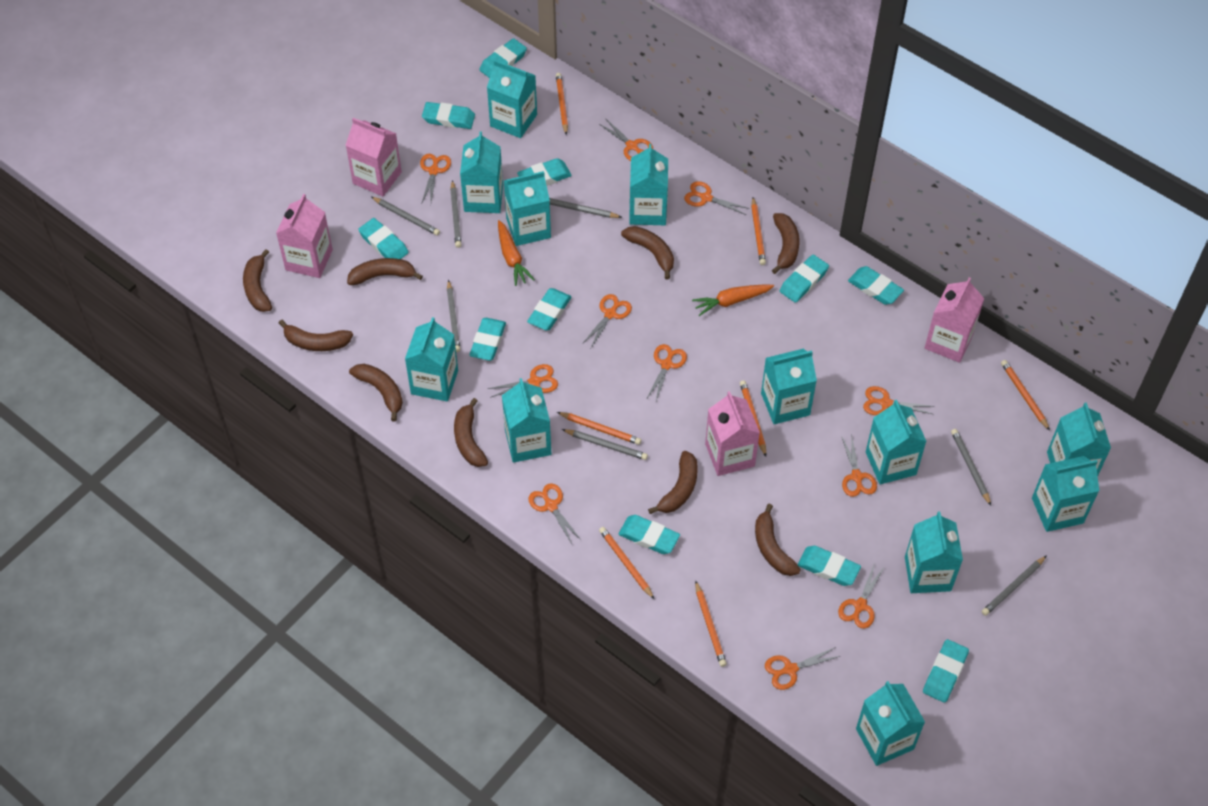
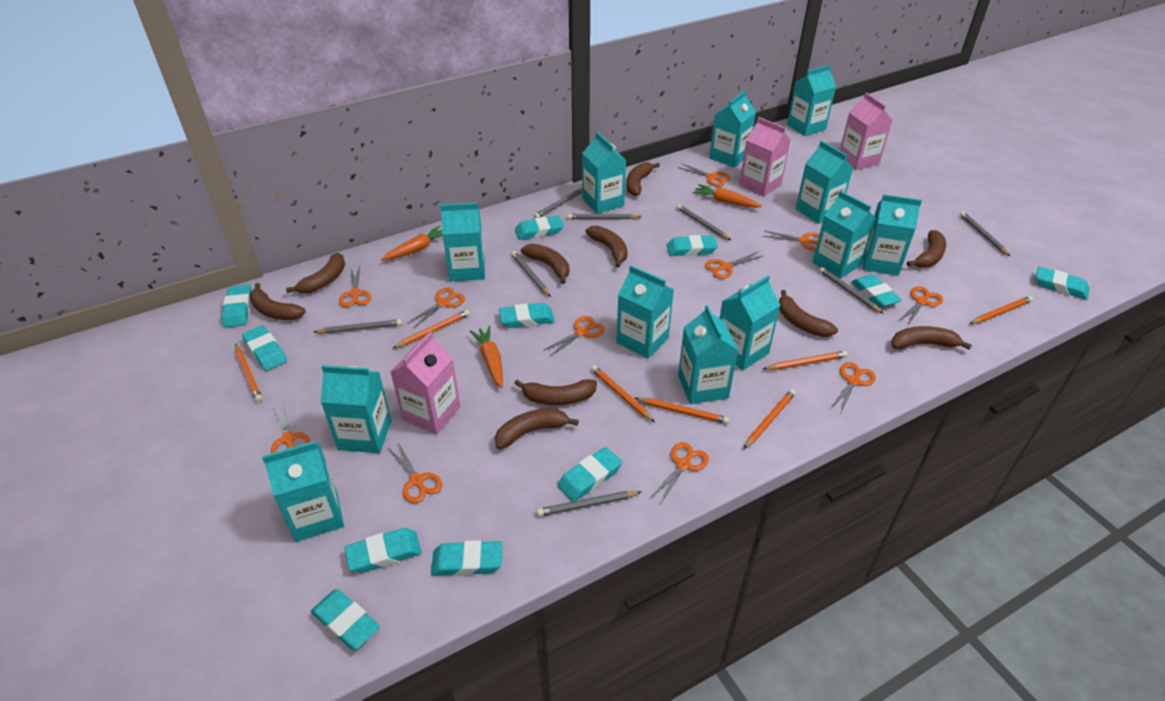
brown banana: [243,249,272,312] [279,319,353,351] [347,258,423,285] [349,364,403,422] [454,398,488,467] [621,226,674,279] [648,451,698,514] [755,504,801,576] [772,213,799,274] = 9 -> [249,283,306,320] [286,253,345,294] [495,409,579,449] [514,379,597,405] [521,244,569,284] [585,226,628,268] [626,162,660,196] [779,290,838,337] [891,326,972,350] [907,230,946,268] = 10
grey pencil: [372,197,440,236] [447,280,460,352] [450,180,461,248] [549,198,622,218] [562,429,648,460] [951,429,991,506] [982,555,1047,616] = 7 -> [314,319,402,334] [511,251,551,297] [534,188,582,218] [537,491,641,517] [567,214,641,220] [677,204,731,240] [819,267,884,314] [960,211,1010,256] = 8
orange carrot: [498,220,535,286] [692,284,774,316] = 2 -> [381,226,443,261] [470,326,503,388] [693,184,762,208] = 3
pink carton: [276,194,333,278] [345,118,402,196] [705,391,760,476] [925,277,985,363] = 4 -> [391,332,460,435] [739,117,791,196] [839,92,892,170] = 3

